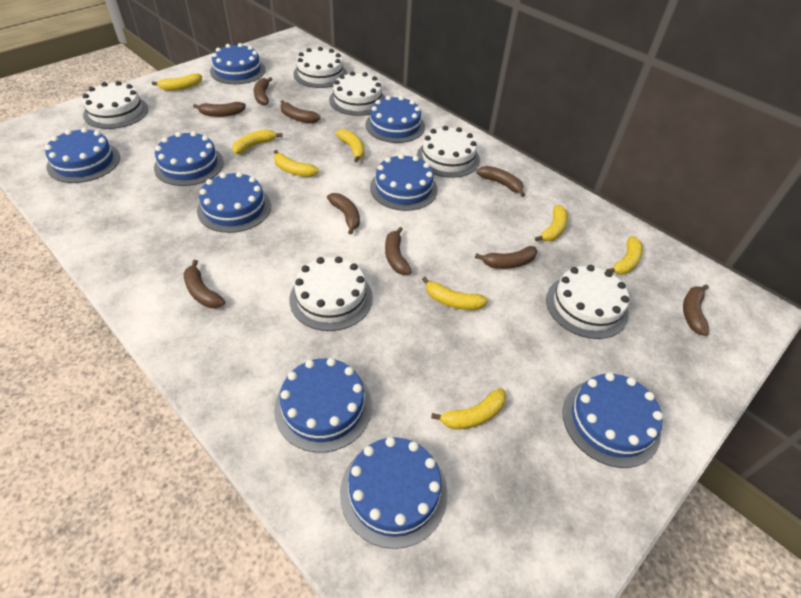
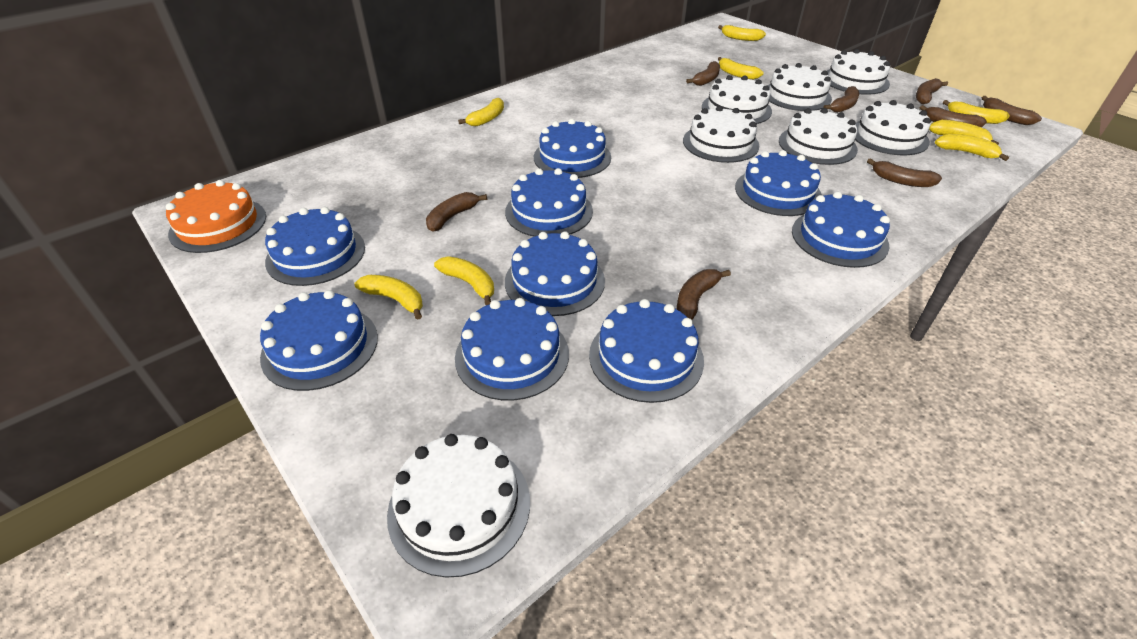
brown banana: [184,260,225,308] [193,102,246,117] [254,77,273,106] [280,100,321,123] [327,193,360,235] [385,227,412,275] [475,246,537,269] [476,166,525,197] [683,284,709,336] = 9 -> [426,192,487,232] [677,269,731,320] [686,61,720,86] [823,86,859,113] [867,158,942,187] [916,78,948,104] [920,105,987,127] [982,96,1042,125] = 8
orange cake: none = 0 -> [166,180,266,253] = 1
white cake: [83,81,148,129] [289,256,373,331] [293,47,347,88] [329,72,385,116] [417,126,480,178] [546,265,629,339] = 6 -> [387,434,530,578] [683,106,759,163] [702,75,772,124] [767,63,832,111] [779,108,858,165] [827,49,890,95] [855,100,931,155] = 7

